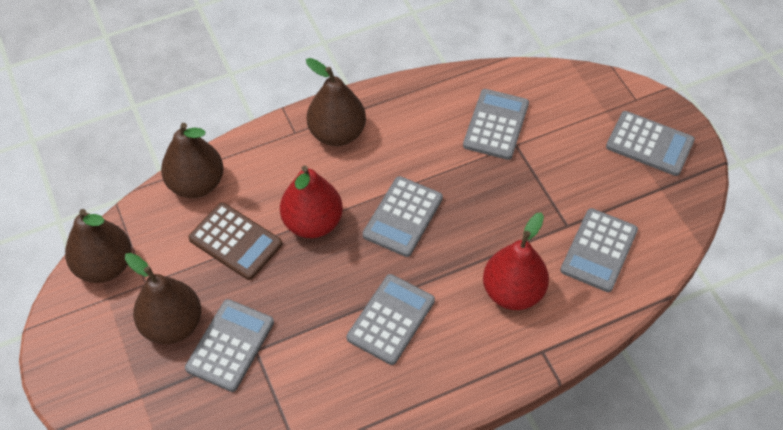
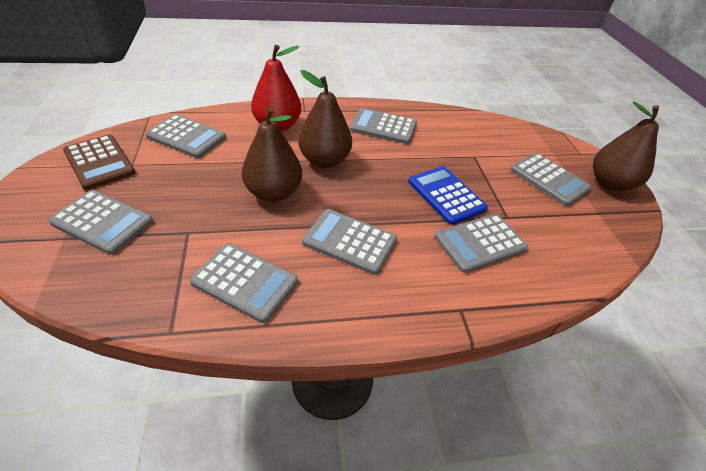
blue calculator: none = 0 -> [408,166,488,225] = 1
brown pear: [65,209,132,283] [125,253,201,344] [161,123,224,198] [306,58,366,146] = 4 -> [242,107,302,202] [298,70,352,168] [593,101,659,192] = 3
grey calculator: [185,299,274,392] [346,274,435,365] [363,176,443,257] [463,89,529,160] [560,208,638,292] [606,111,695,176] = 6 -> [48,190,153,255] [145,114,226,158] [189,243,298,323] [302,209,397,275] [350,108,417,144] [435,214,528,273] [511,153,592,206] = 7
red pear: [280,166,343,238] [483,212,549,310] = 2 -> [251,45,301,132] = 1

